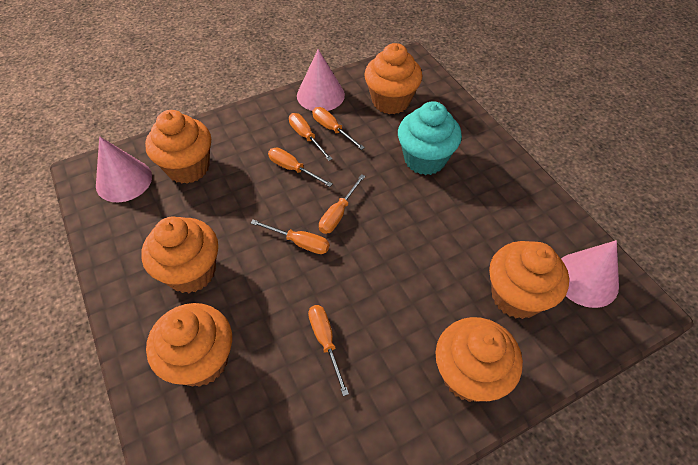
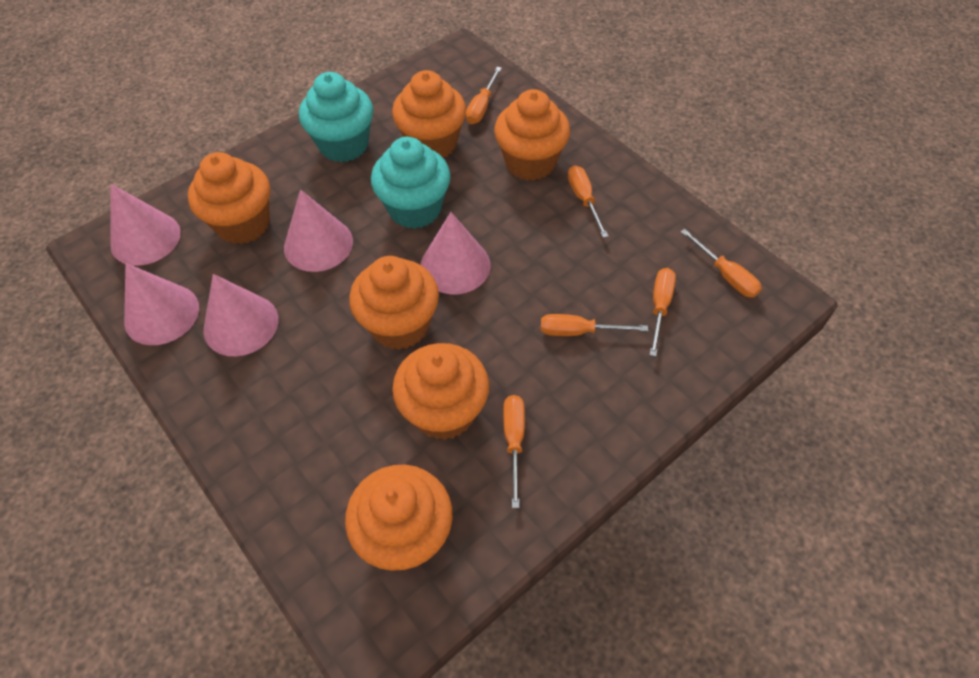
pink cone: [96,136,152,202] [297,49,345,111] [561,240,619,308] = 3 -> [110,184,181,266] [124,263,199,345] [204,274,278,356] [284,190,353,272] [421,212,491,294] = 5
turquoise cupcake: [398,101,462,175] = 1 -> [299,72,373,162] [371,137,451,229] = 2

